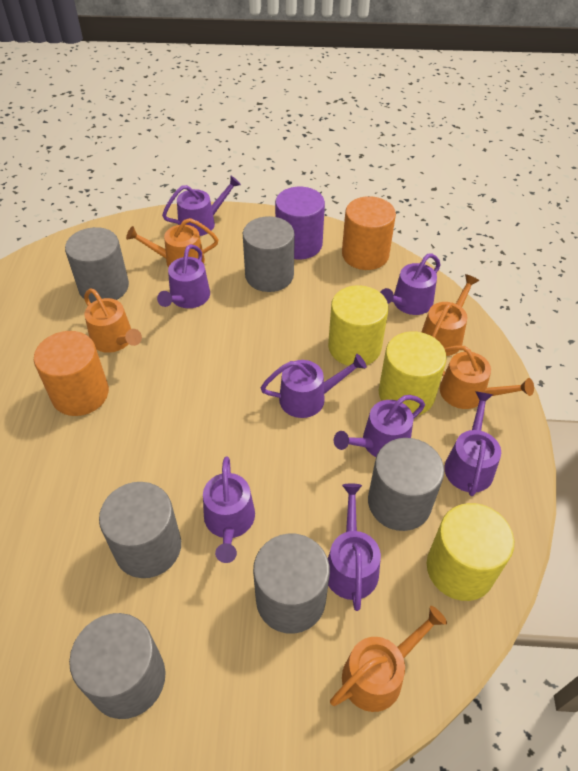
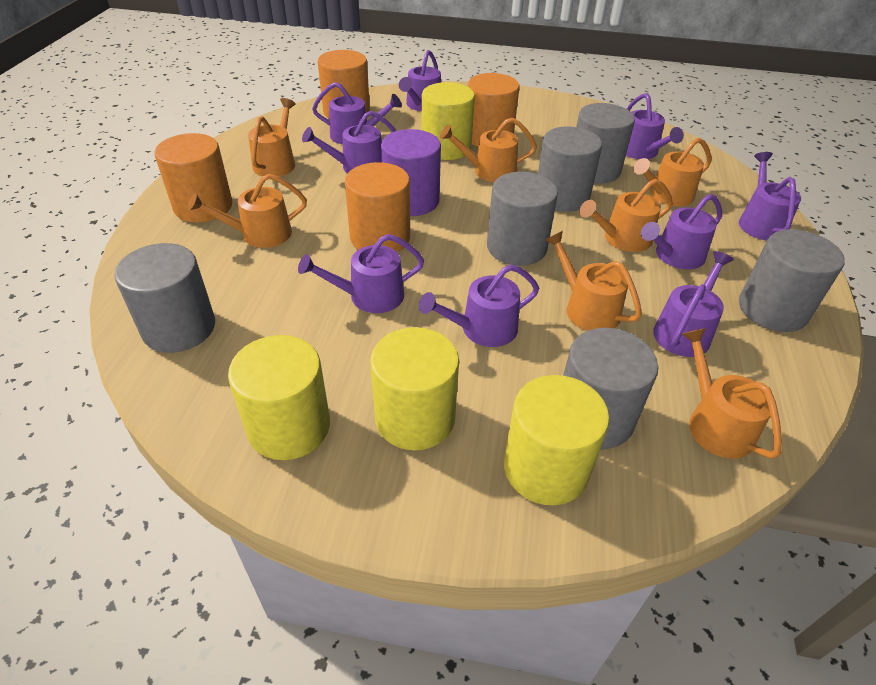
orange cylinder: [34,331,109,416] [342,196,396,270] = 2 -> [154,133,232,222] [318,50,370,118] [345,162,410,252] [468,73,519,147] = 4
orange watering can: [84,288,142,353] [126,218,218,268] [330,606,447,712] [422,274,480,356] [440,346,534,409] = 5 -> [188,174,307,248] [248,98,296,177] [440,118,537,182] [545,231,642,331] [580,179,673,252] [633,138,711,206] [682,328,782,459] = 7
purple watering can: [157,244,210,308] [162,176,241,236] [203,456,255,563] [260,354,366,418] [328,484,381,611] [334,395,425,457] [380,253,441,315] [444,391,501,496] = 8 -> [298,234,424,313] [302,111,396,174] [312,82,402,144] [399,50,441,111] [419,264,539,347] [626,93,684,159] [641,194,722,269] [653,251,734,357] [739,152,801,240] = 9
yellow cylinder: [328,285,388,366] [379,331,447,416] [427,503,514,601] = 3 -> [228,335,330,460] [370,327,459,450] [422,82,475,160] [504,375,609,505] = 4

